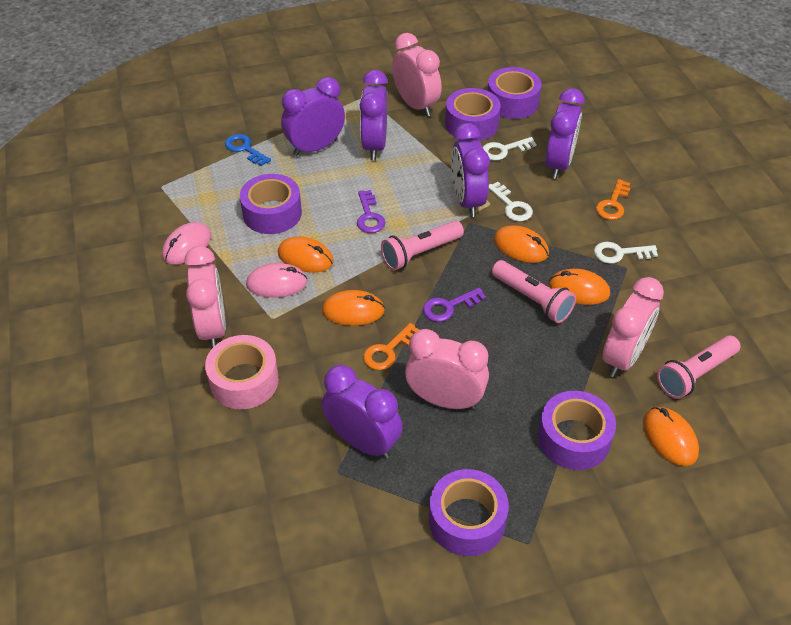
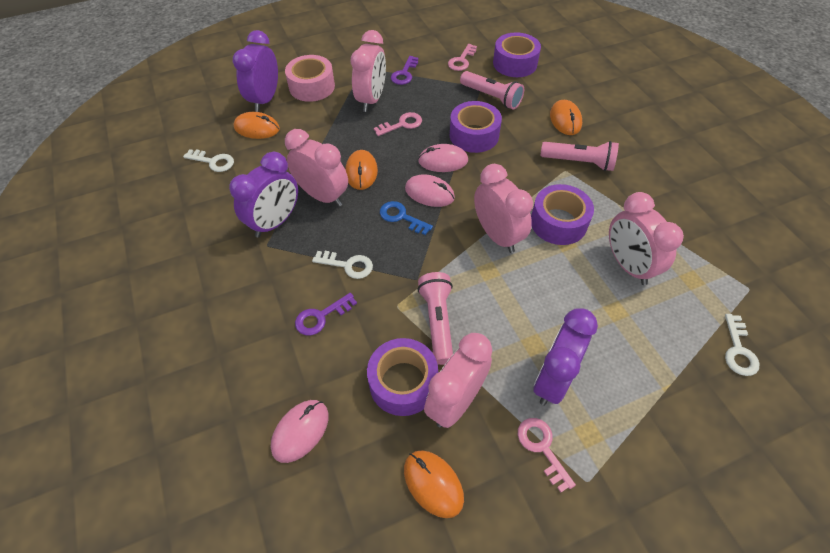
orange key: [363,323,419,370] [596,179,630,220] = 2 -> none = 0
orange mouse: [278,236,334,273] [322,290,385,326] [494,225,549,263] [549,269,610,305] [643,407,699,466] = 5 -> [234,112,280,139] [345,150,378,190] [404,450,464,518] [550,100,582,135] = 4
pink clock: [185,246,226,349] [392,33,442,117] [405,329,489,410] [603,277,664,377] = 4 -> [285,129,348,206] [351,30,386,112] [424,333,492,428] [474,164,533,253] [609,192,684,285] = 5
pink key: none = 0 -> [374,112,422,136] [448,44,477,71] [518,418,576,493] = 3
pink mouse: [162,222,211,264] [246,263,308,298] = 2 -> [271,400,329,463] [405,174,455,207] [418,144,468,172] = 3
purple clock: [281,77,345,156] [322,365,403,459] [360,70,388,160] [451,123,490,217] [545,88,584,179] = 5 -> [229,152,298,238] [233,30,278,112] [533,308,598,405] = 3
purple tape: [240,174,302,234] [429,469,509,556] [445,88,501,141] [487,67,542,119] [538,391,616,470] = 5 -> [367,338,438,416] [450,101,502,153] [493,33,541,77] [531,184,594,245] = 4

